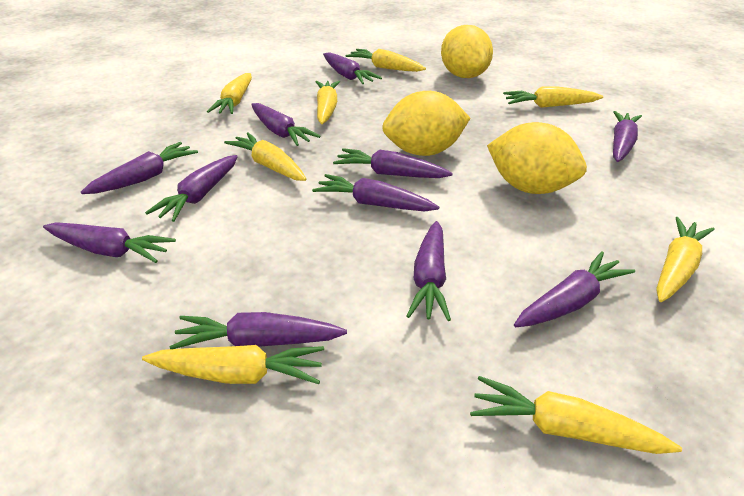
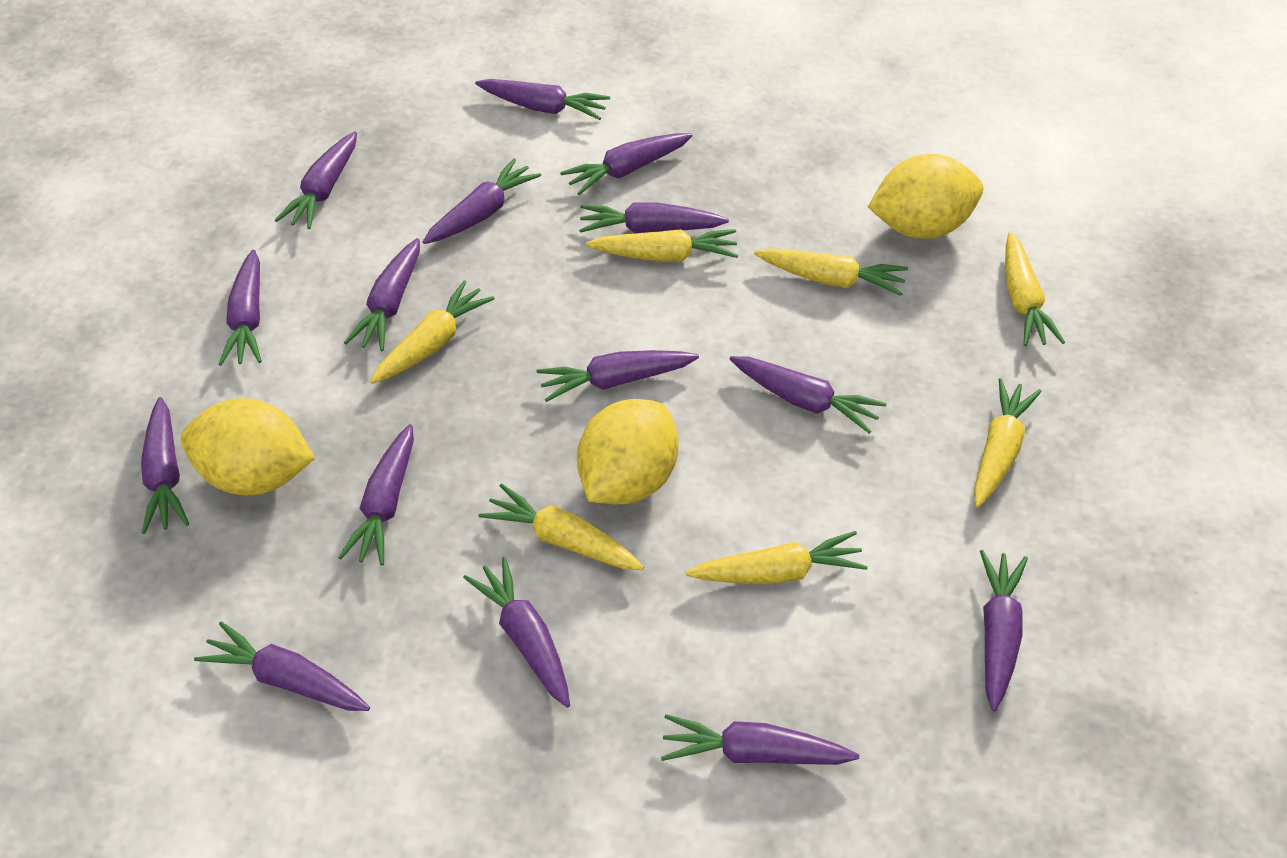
purple carrot: [43,222,176,263] [81,142,198,194] [145,155,238,222] [170,312,347,349] [251,103,321,146] [312,174,439,211] [323,52,382,84] [333,148,453,178] [407,221,451,321] [514,251,635,327] [613,111,642,162] = 11 -> [141,397,189,534] [194,621,370,711] [219,250,262,366] [275,132,357,229] [338,424,414,566] [344,238,420,351] [423,158,541,244] [463,557,570,707] [475,79,610,120] [536,350,699,402] [560,133,693,195] [579,202,729,233] [661,714,859,765] [730,356,887,434] [980,550,1028,712] = 15
yellow carrot: [142,345,324,384] [207,73,252,114] [224,132,307,181] [316,81,340,124] [345,49,426,72] [470,376,682,454] [503,86,603,108] [657,217,715,302] = 8 -> [370,280,495,384] [479,483,644,570] [586,229,738,262] [686,531,868,584] [754,248,908,296] [974,378,1042,507] [1005,233,1065,346] = 7

